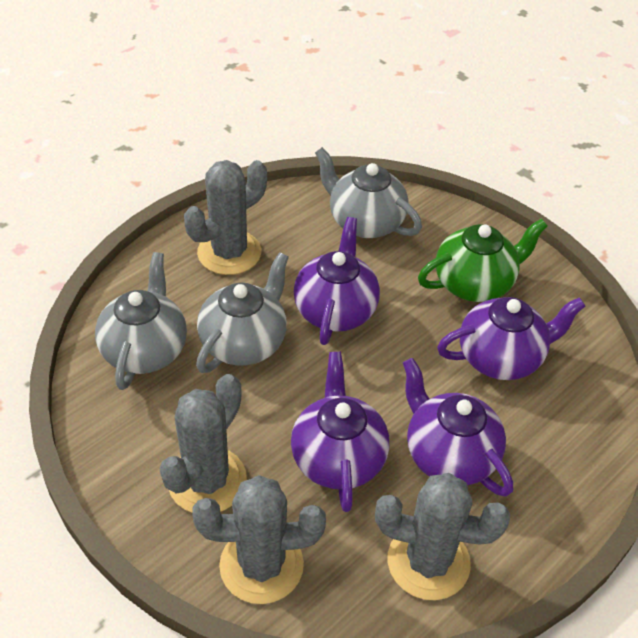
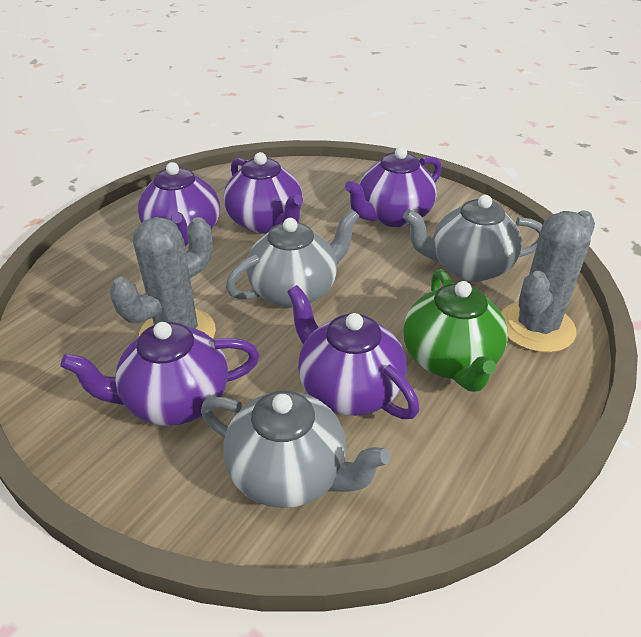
grey cactus: [159,374,247,512] [184,160,267,275] [192,475,326,604] [375,473,510,600] = 4 -> [110,217,216,339] [501,210,595,353] = 2
purple teapot: [291,352,389,512] [294,217,380,345] [403,358,513,497] [437,297,585,380] = 4 -> [61,322,259,426] [138,162,220,246] [224,152,303,234] [287,285,420,419] [345,147,442,227] = 5

